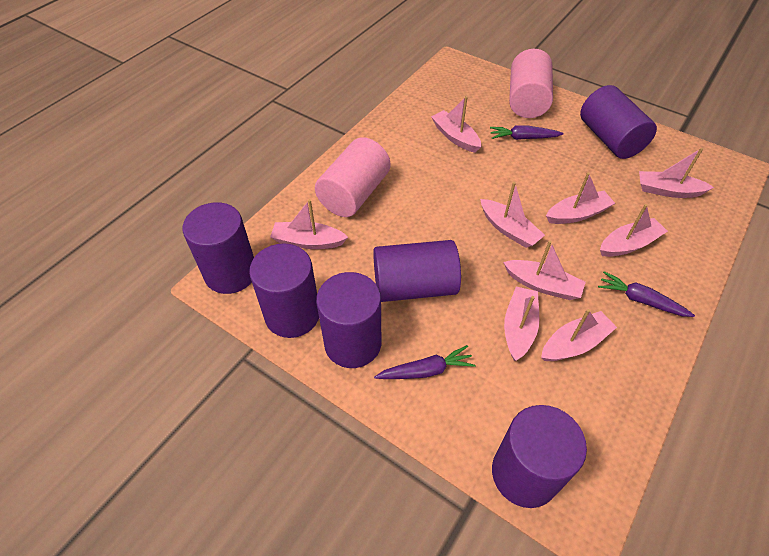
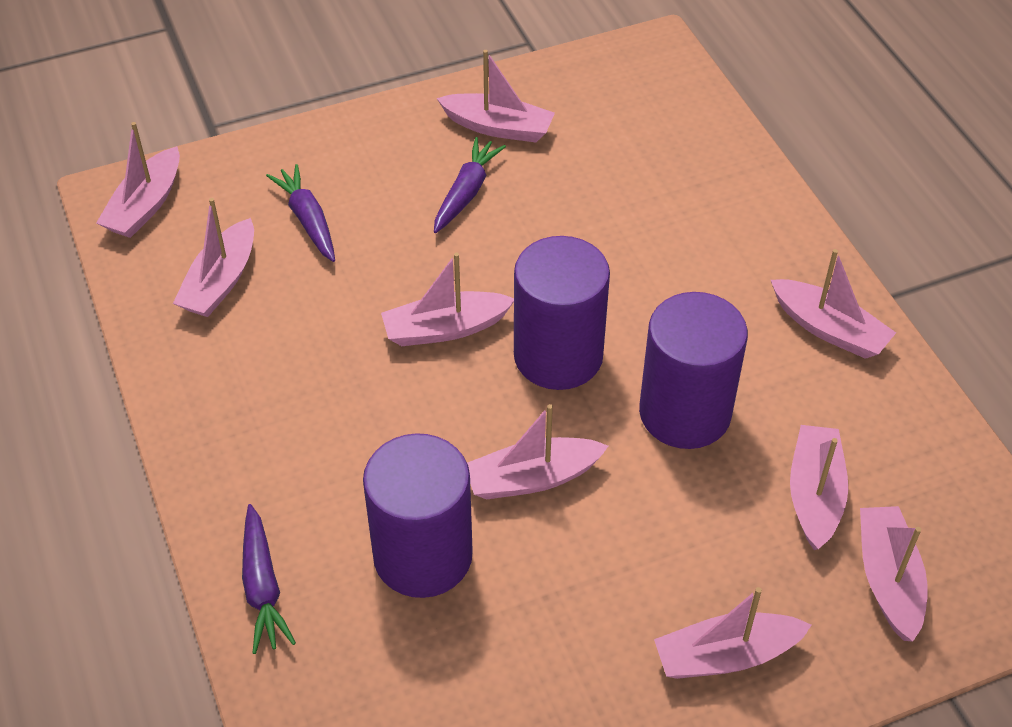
pink cylinder: [315,137,390,217] [509,49,553,118] = 2 -> none = 0
purple cylinder: [183,202,254,294] [249,243,319,338] [316,272,381,368] [373,240,461,302] [492,405,587,508] [580,85,657,159] = 6 -> [363,433,473,598] [514,236,610,390] [639,292,748,449] = 3

